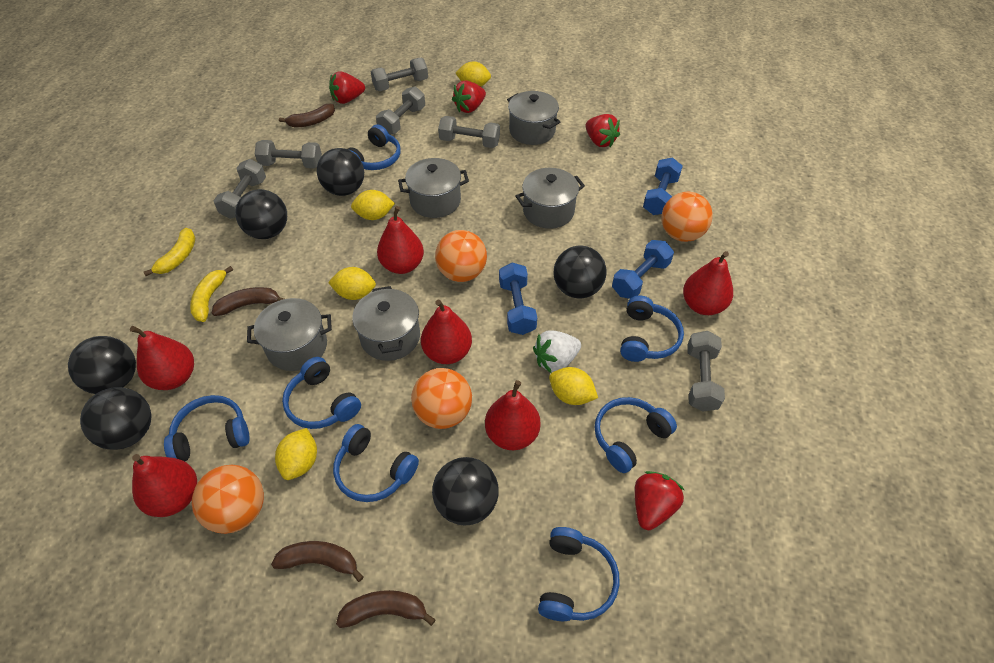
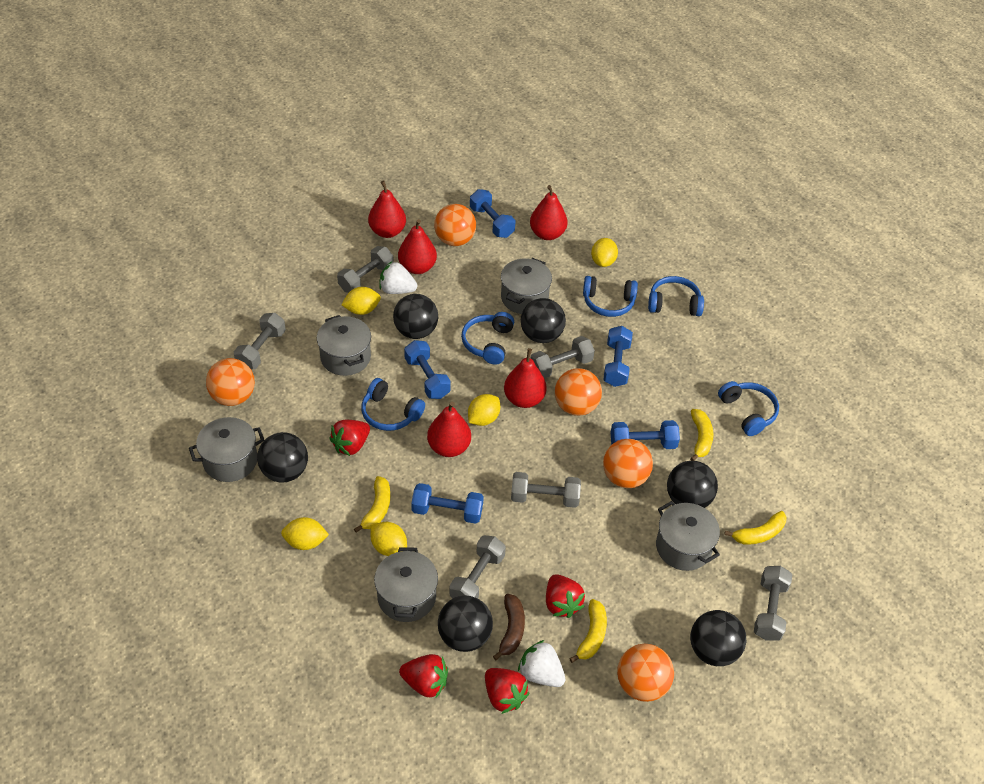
blue dumbbell: [499,262,537,335] [612,240,674,299] [643,157,683,215] = 3 -> [404,340,451,399] [411,483,484,524] [470,189,515,238] [603,326,633,387] [611,420,680,449] = 5
blue headphones: [164,395,250,461] [282,357,361,429] [333,424,419,502] [348,124,401,170] [538,527,620,621] [595,397,677,473] [620,295,684,362] = 7 -> [361,378,425,431] [461,312,514,365] [583,276,638,317] [648,276,704,316] [718,381,779,436] = 5
brown banana: [212,287,284,316] [271,541,363,582] [279,104,335,127] [336,590,436,628] = 4 -> [493,594,525,660] = 1
orange ball: [192,465,264,534] [411,368,472,429] [435,230,487,282] [661,192,713,242] = 4 -> [206,358,255,406] [434,204,476,246] [555,368,602,416] [603,439,653,488] [617,644,674,702] = 5
red pear: [130,326,194,390] [132,454,197,517] [377,206,424,274] [421,299,472,364] [485,380,541,450] [683,251,733,315] = 6 -> [368,180,406,238] [398,219,437,274] [427,402,471,457] [504,348,547,408] [530,185,568,240] = 5
white strawberry: [533,330,581,373] = 1 -> [379,261,417,294] [518,640,565,687] = 2
yellow banana: [144,228,195,276] [190,266,233,322] = 2 -> [354,476,390,533] [569,599,607,663] [690,409,713,461] [724,511,787,545] = 4

